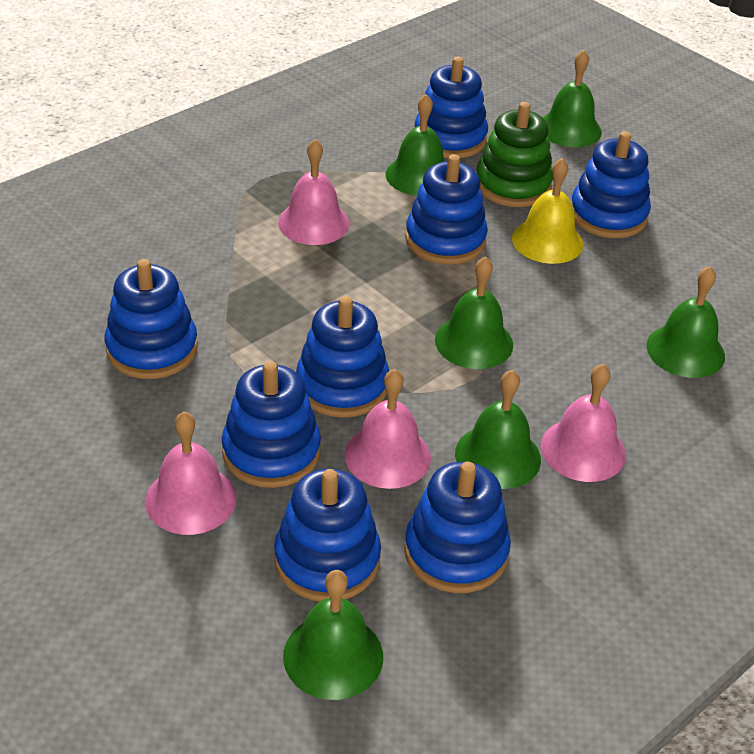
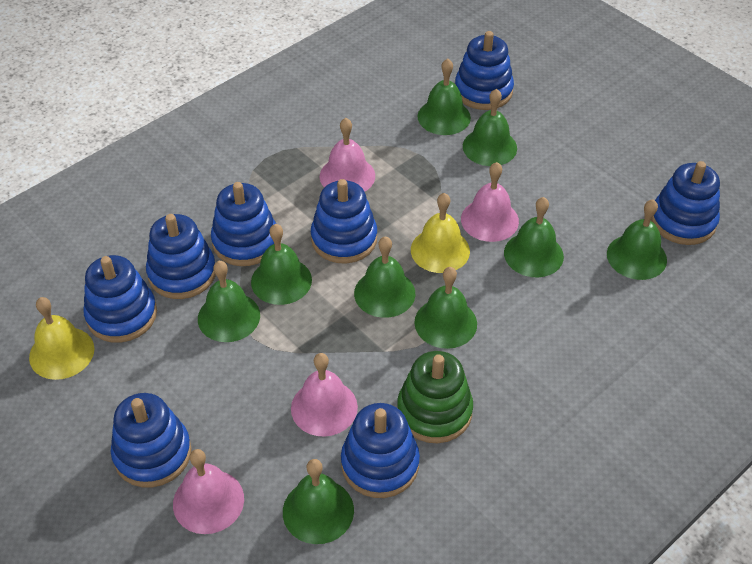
green bell: [283,570,383,700] [386,94,444,196] [435,256,513,369] [455,370,541,489] [543,50,602,147] [646,266,725,378] = 6 -> [198,261,260,342] [251,224,312,305] [283,459,354,544] [354,236,415,318] [414,267,477,349] [418,59,471,135] [463,89,517,166] [504,197,564,278] [607,200,667,280] = 9
yellow bell: [512,158,583,264] = 1 -> [29,297,94,380] [411,193,470,273] = 2

